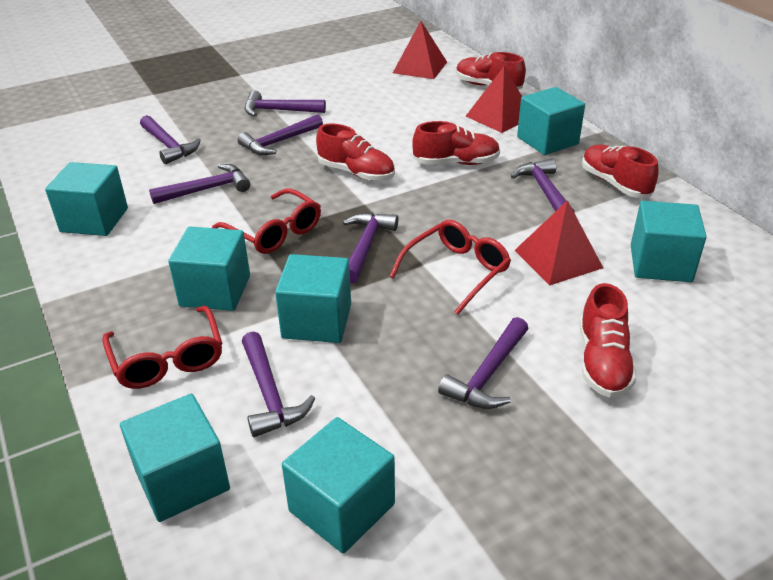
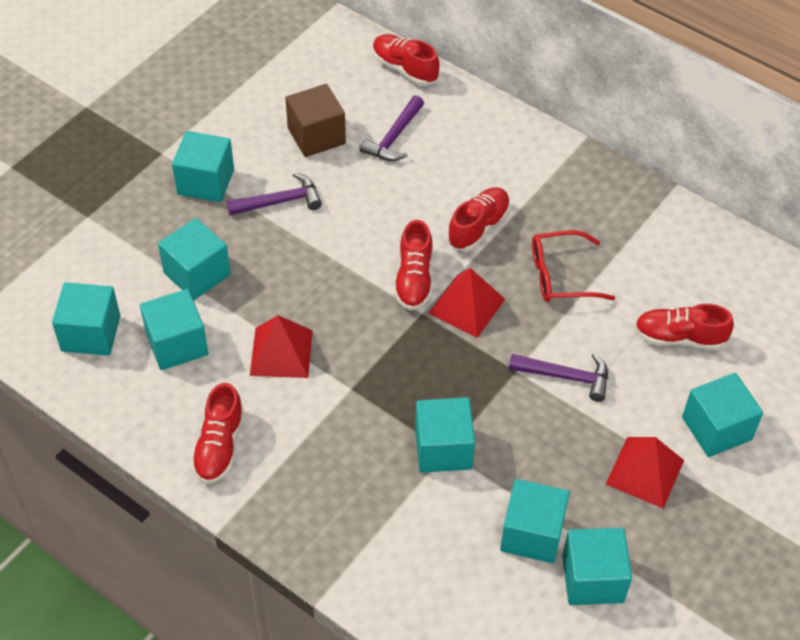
brown cube: none = 0 -> [285,84,346,157] = 1
purple hammer: [140,115,201,164] [149,164,250,204] [238,114,323,155] [242,332,315,437] [245,90,326,117] [343,212,398,284] [438,317,529,409] [511,159,575,213] = 8 -> [227,172,322,215] [359,95,424,161] [509,353,608,402] = 3
red glasses: [102,306,222,389] [212,188,321,254] [389,220,511,315] = 3 -> [532,230,615,302] = 1
turquoise cube: [45,162,128,236] [120,394,230,522] [168,227,250,311] [275,254,351,343] [282,417,395,554] [517,87,585,155] [631,201,707,282] = 7 -> [52,282,120,356] [140,289,208,370] [158,218,231,300] [172,131,234,202] [415,397,475,473] [500,479,569,563] [562,527,632,605] [682,373,763,457] = 8

